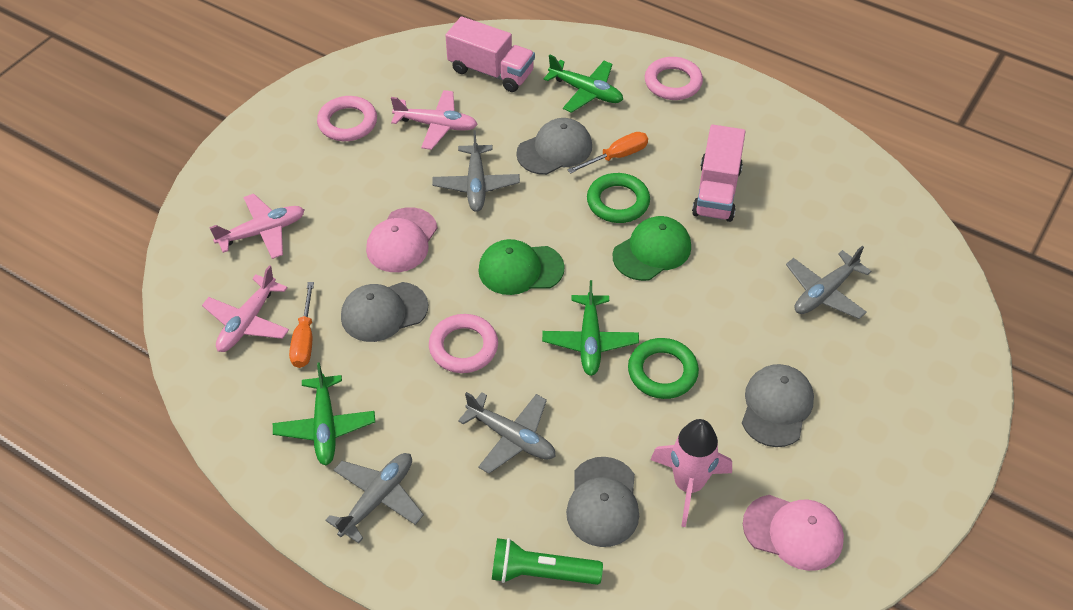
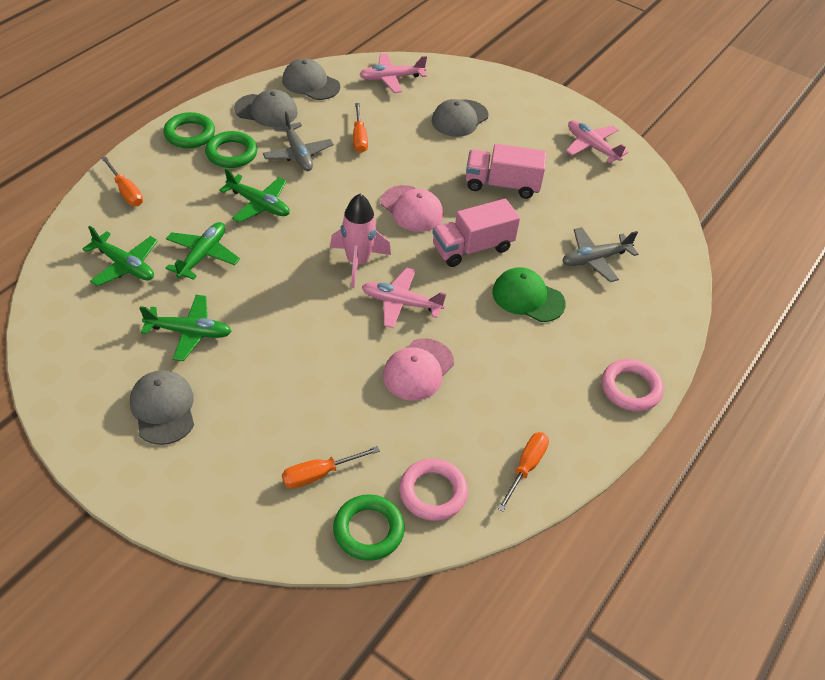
green cap: [478,239,565,295] [613,216,691,281] = 2 -> [492,267,566,322] = 1
green flashlight: [492,538,603,585] = 1 -> none = 0
green plane: [273,362,375,465] [542,280,639,376] [543,55,623,113] = 3 -> [82,226,158,286] [139,295,232,361] [166,222,240,280] [219,168,290,223] = 4
green ring: [587,173,650,223] [628,338,699,399] = 2 -> [163,112,215,148] [205,131,257,168] [333,495,405,561] = 3
grey plane: [326,453,424,543] [432,130,520,212] [458,392,556,474] [786,246,871,319] = 4 -> [263,111,334,171] [562,227,638,282] = 2
orange screwdriver: [289,282,314,368] [567,132,648,174] = 2 -> [101,156,143,206] [282,446,380,488] [353,103,368,153] [497,432,549,511] = 4
pink ring: [317,96,377,141] [429,314,498,373] [645,57,703,100] = 3 -> [399,458,468,521] [602,359,664,411] = 2

